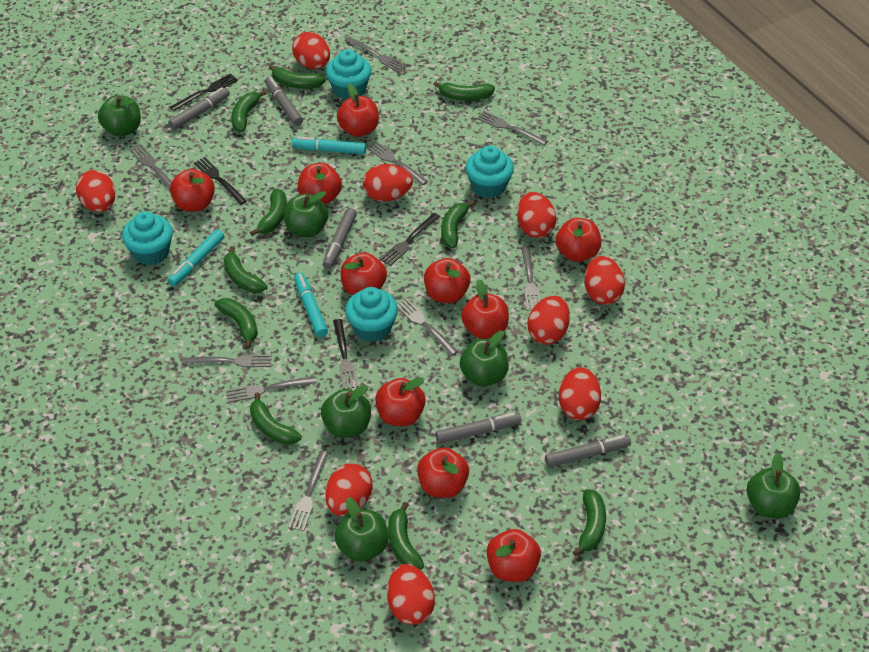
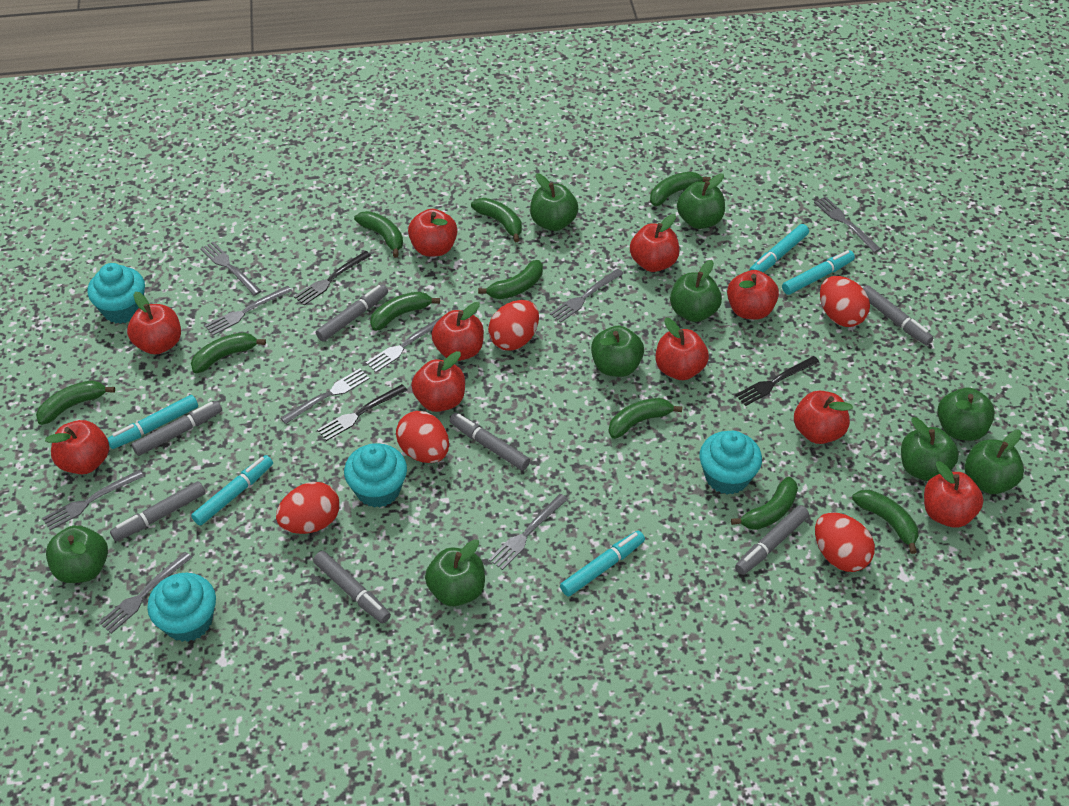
black fork: [170,73,238,111] [194,157,247,205] [333,319,358,389] [380,213,440,266] = 4 -> [294,251,371,305] [317,384,407,441] [735,356,820,406] = 3
green apple: [98,95,141,137] [283,191,328,237] [321,385,371,438] [335,497,389,562] [460,331,509,386] [747,453,800,518] = 6 -> [46,525,108,583] [425,539,485,606] [530,173,578,231] [591,326,644,377] [670,260,722,322] [677,174,725,229] [901,417,959,481] [937,388,995,441] [965,430,1024,494] = 9
grey marker: [168,87,230,130] [265,77,303,126] [322,208,357,269] [435,412,521,444] [545,435,631,468] = 5 -> [110,481,205,541] [131,401,222,456] [313,551,391,623] [316,285,388,341] [450,413,530,471] [735,505,809,575] [863,285,934,345] = 7
red egg: [76,170,116,212] [292,32,330,69] [325,464,372,516] [363,164,413,202] [387,564,435,625] [517,192,556,238] [527,296,570,345] [559,367,601,420] [584,256,625,305] = 9 -> [276,482,340,534] [396,411,449,463] [488,300,539,351] [815,512,875,572] [820,276,870,327] = 5
turquoise marker: [168,229,224,286] [292,136,366,155] [294,273,328,337] = 3 -> [107,395,198,449] [191,455,273,526] [560,531,645,596] [749,224,809,272] [782,250,855,295] = 5

